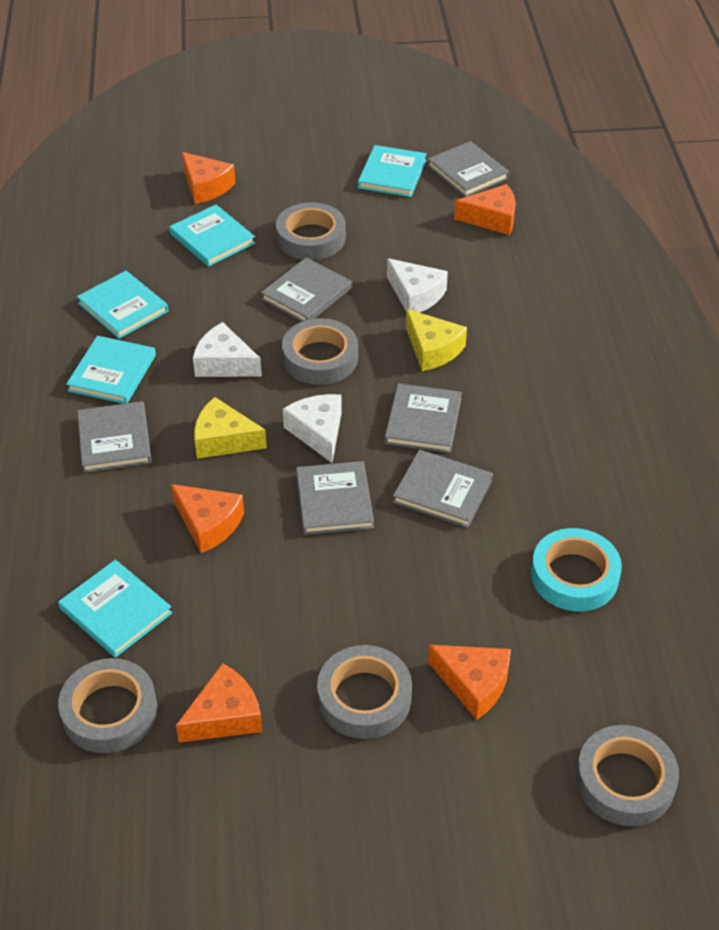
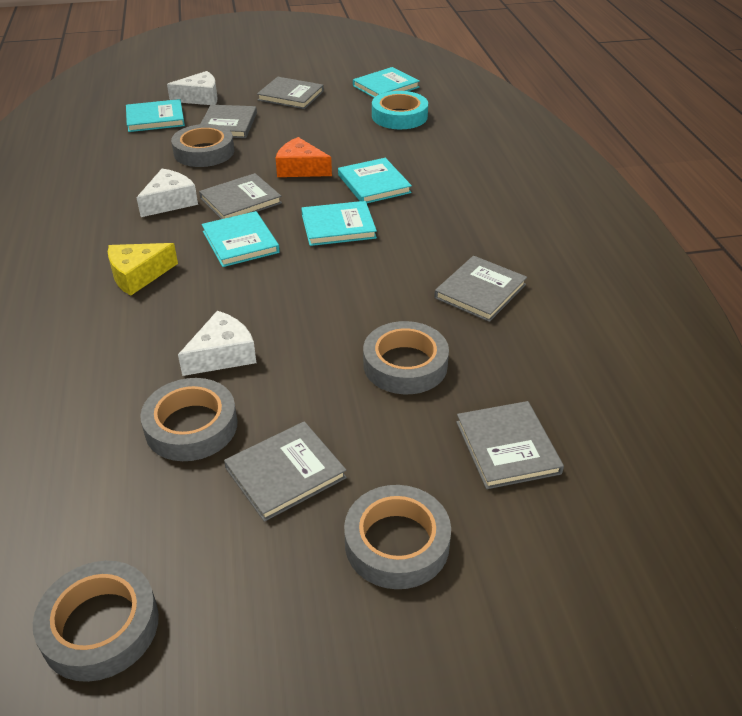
orange cheese: [171,484,244,553] [176,663,262,743] [182,152,235,204] [428,645,511,720] [454,184,516,235] = 5 -> [276,137,332,177] = 1
yellow cheese: [194,397,267,459] [406,309,467,371] = 2 -> [108,243,178,296] = 1

